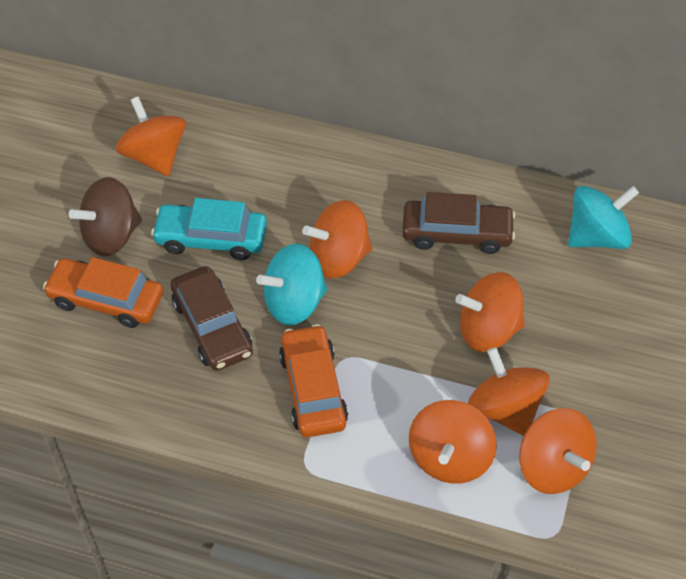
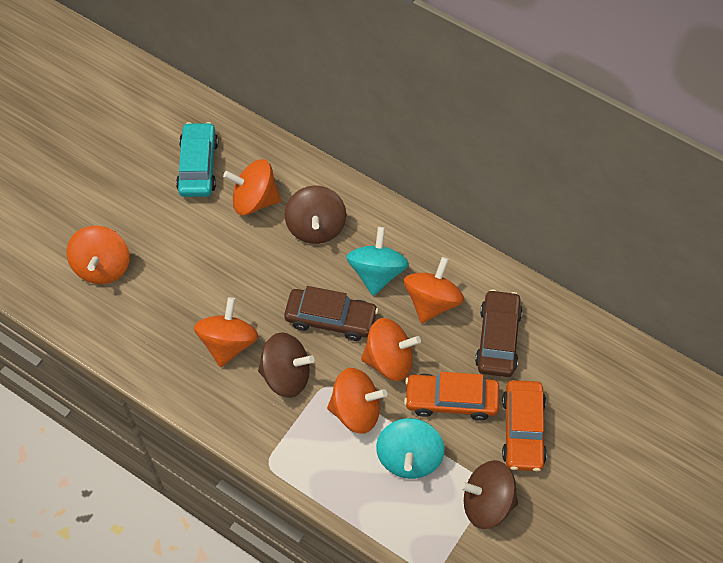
brown spinning top: [69,177,142,256] = 1 -> [258,332,314,398] [285,186,346,244] [459,460,518,529] = 3

